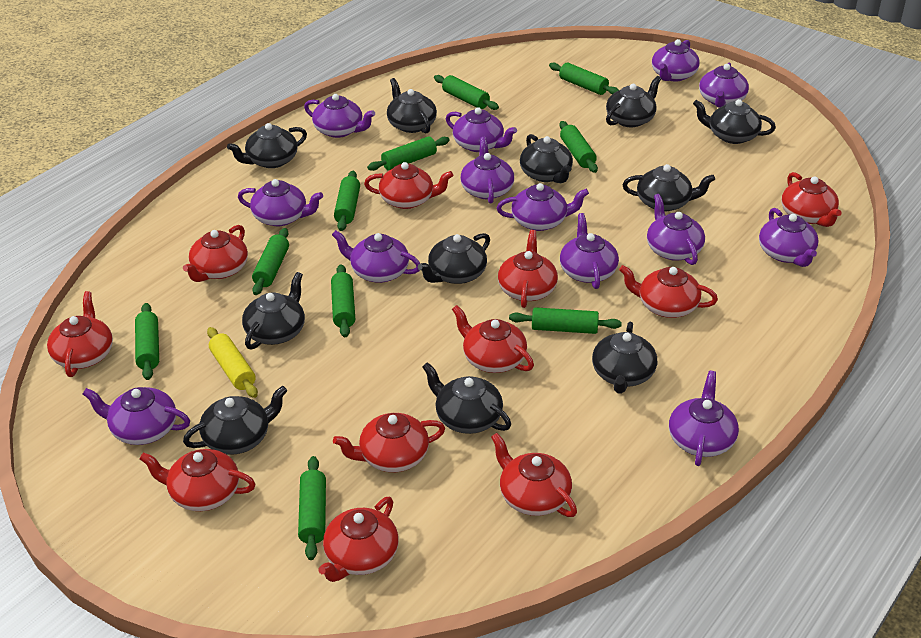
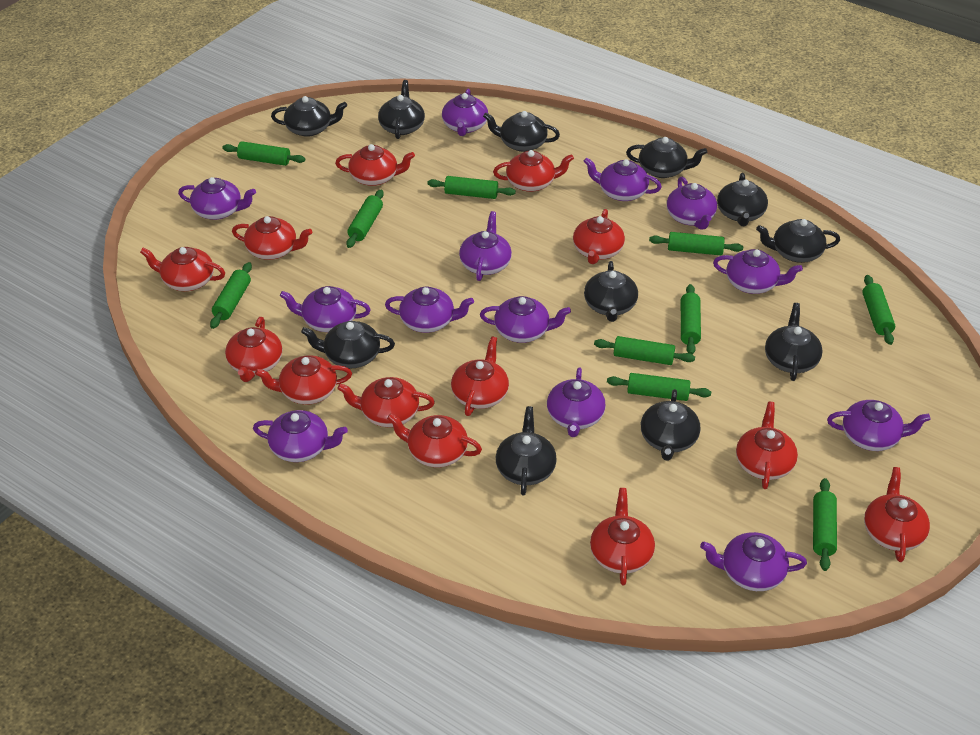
red teapot: [47,291,113,377] [139,449,255,511] [183,225,248,282] [318,497,399,582] [333,413,445,472] [364,162,453,209] [452,305,534,373] [491,433,577,517] [498,230,558,308] [619,265,718,318] [781,172,842,227] = 11 -> [140,247,225,291] [225,317,282,382] [232,216,313,260] [255,355,352,405] [335,144,415,186] [337,377,435,427] [387,413,482,467] [451,337,509,416] [493,150,574,192] [573,209,625,264] [590,488,655,585] [736,402,798,489] [864,467,930,562] = 13
yellow rolling pin: [207,327,258,398] = 1 -> none = 0

